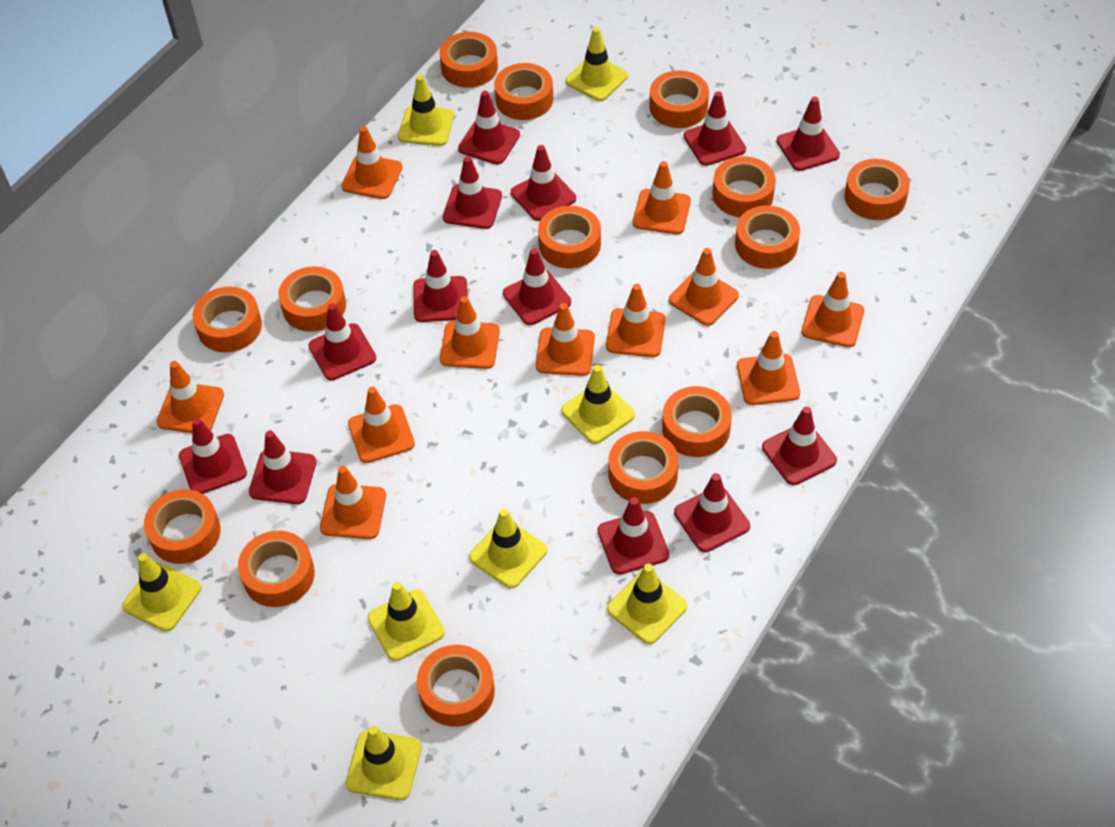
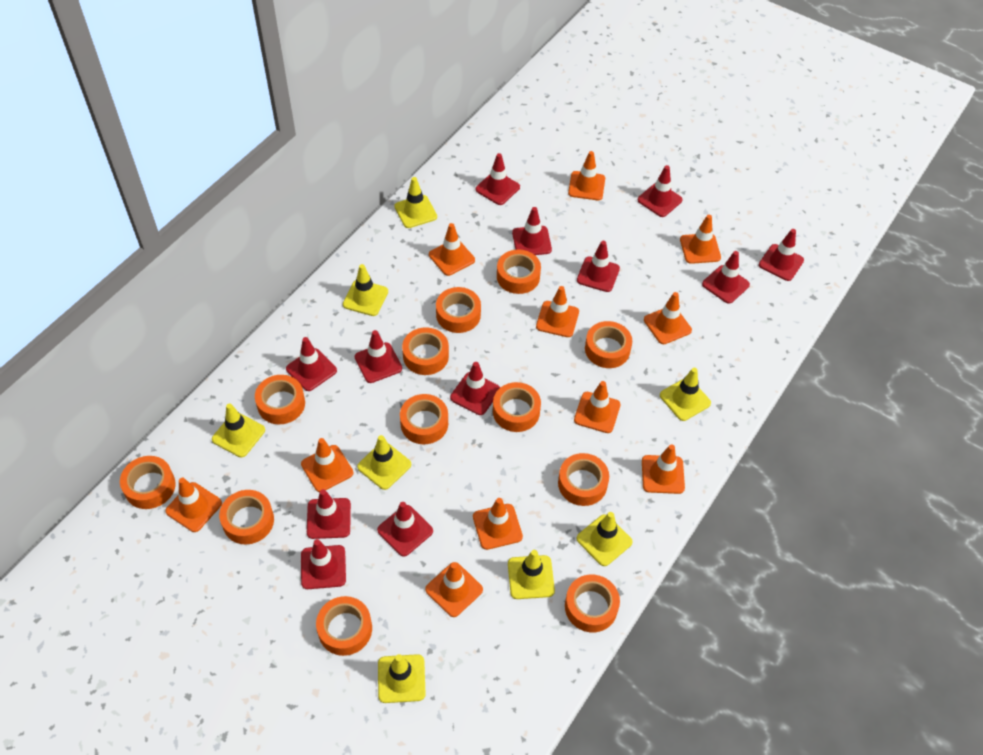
orange tape: [144,489,221,564] [192,287,262,352] [238,531,315,607] [278,266,346,332] [417,645,495,727] [439,32,498,88] [494,63,553,120] [538,206,601,269] [609,431,679,504] [650,70,709,128] [662,386,732,457] [713,156,776,217] [735,206,800,269] [844,159,910,220] = 14 -> [120,456,176,509] [219,490,274,544] [255,375,305,424] [316,596,372,656] [400,394,448,444] [402,327,449,375] [436,287,481,333] [493,382,541,432] [497,250,541,294] [558,453,609,506] [565,575,620,632] [585,321,632,368] = 12
red traffic cone: [179,418,247,494] [249,430,316,504] [308,303,376,380] [413,250,468,322] [443,156,502,229] [458,91,520,164] [503,248,571,325] [511,145,576,221] [597,497,669,575] [674,473,750,552] [684,91,746,166] [762,406,837,485] [776,97,840,171] = 13 -> [286,337,337,391] [301,539,346,589] [307,489,351,539] [355,330,402,383] [377,502,433,557] [450,362,500,415] [476,153,520,205] [512,207,552,255] [577,241,620,292] [638,165,683,217] [702,251,750,304] [759,229,804,281] = 12

